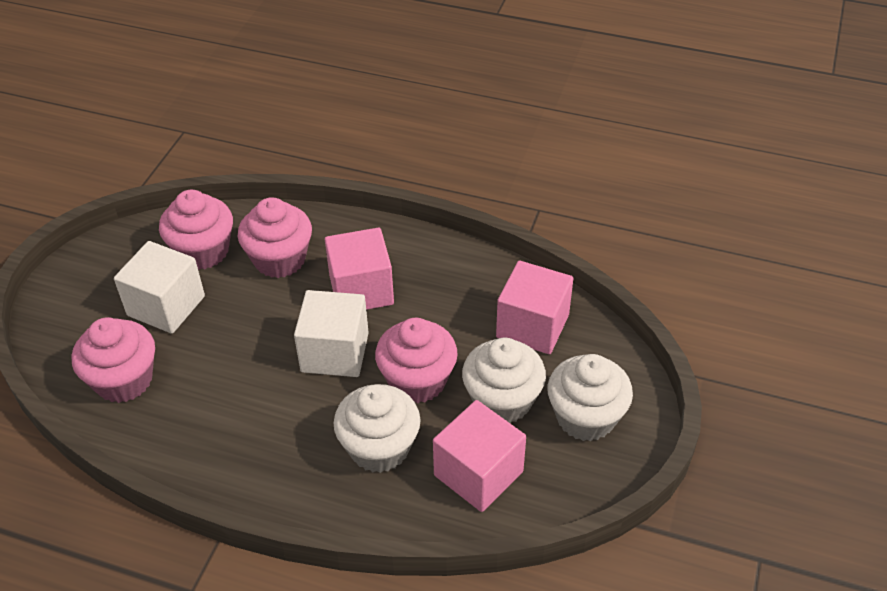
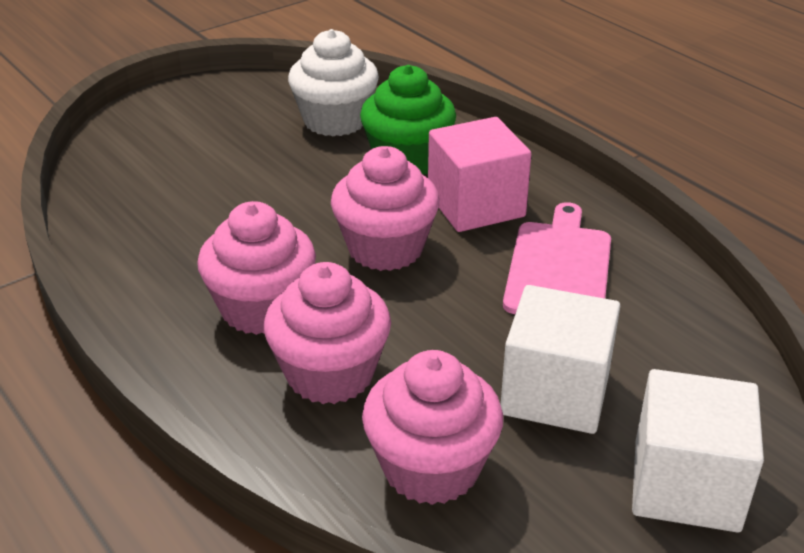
green cupcake: none = 0 -> [360,65,456,174] = 1
pink cube: [325,228,394,310] [433,400,526,512] [496,261,573,354] = 3 -> [428,117,531,232] = 1
pink cutting board: none = 0 -> [503,202,611,314] = 1
white cupcake: [334,384,421,473] [462,338,546,423] [547,354,633,441] = 3 -> [288,29,379,136] = 1

